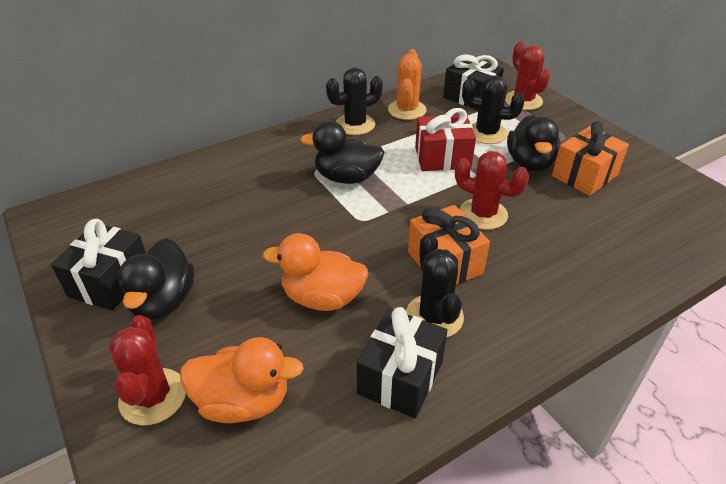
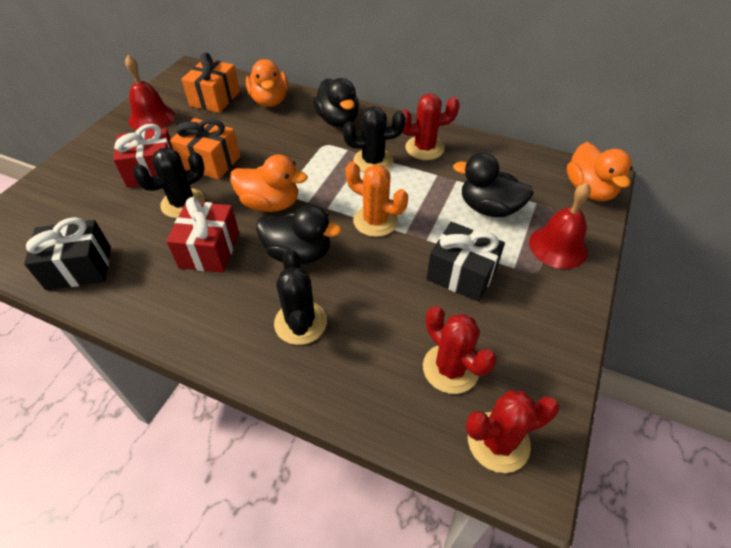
black gift: [51,219,146,310] [357,307,447,418] [443,55,504,110] = 3 -> [24,217,111,290] [426,222,505,302] = 2
orange duck: [180,337,304,423] [263,233,369,311] = 2 -> [230,154,308,212] [246,59,288,107] [567,142,633,201] = 3
red bell: none = 0 -> [125,55,175,131] [529,183,591,269] = 2
red gift: [415,108,476,171] = 1 -> [113,124,173,188] [166,197,239,273] = 2

